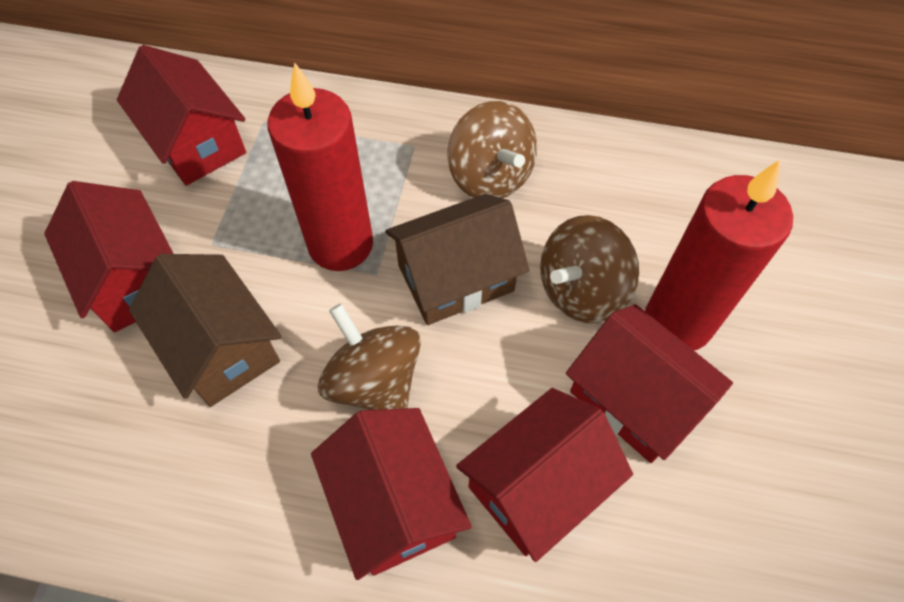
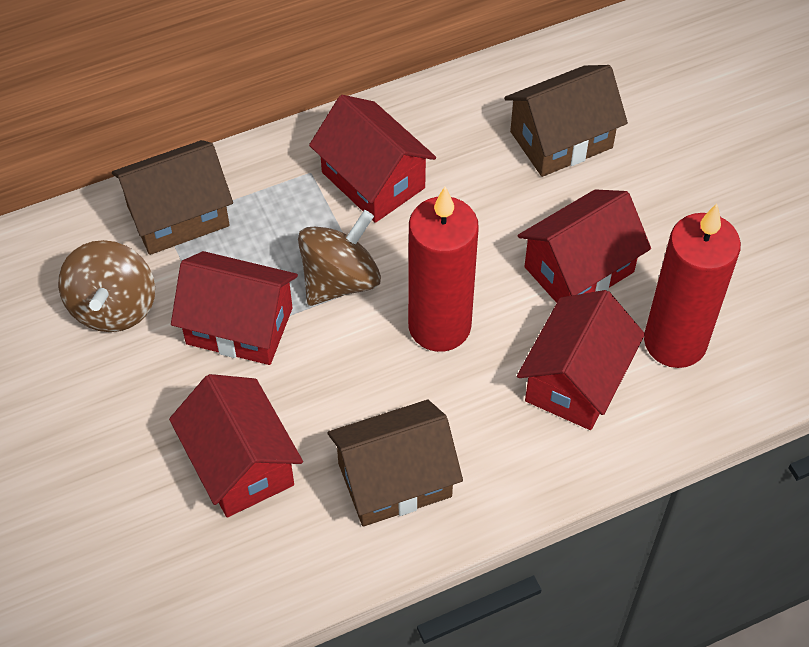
brown house: [129,254,282,407] [385,194,530,325] = 2 -> [112,140,233,255] [327,400,463,526] [504,65,628,177] = 3
brown spinning top: [318,303,421,410] [448,101,537,198] [540,215,639,323] = 3 -> [58,240,155,332] [298,210,381,306] = 2

